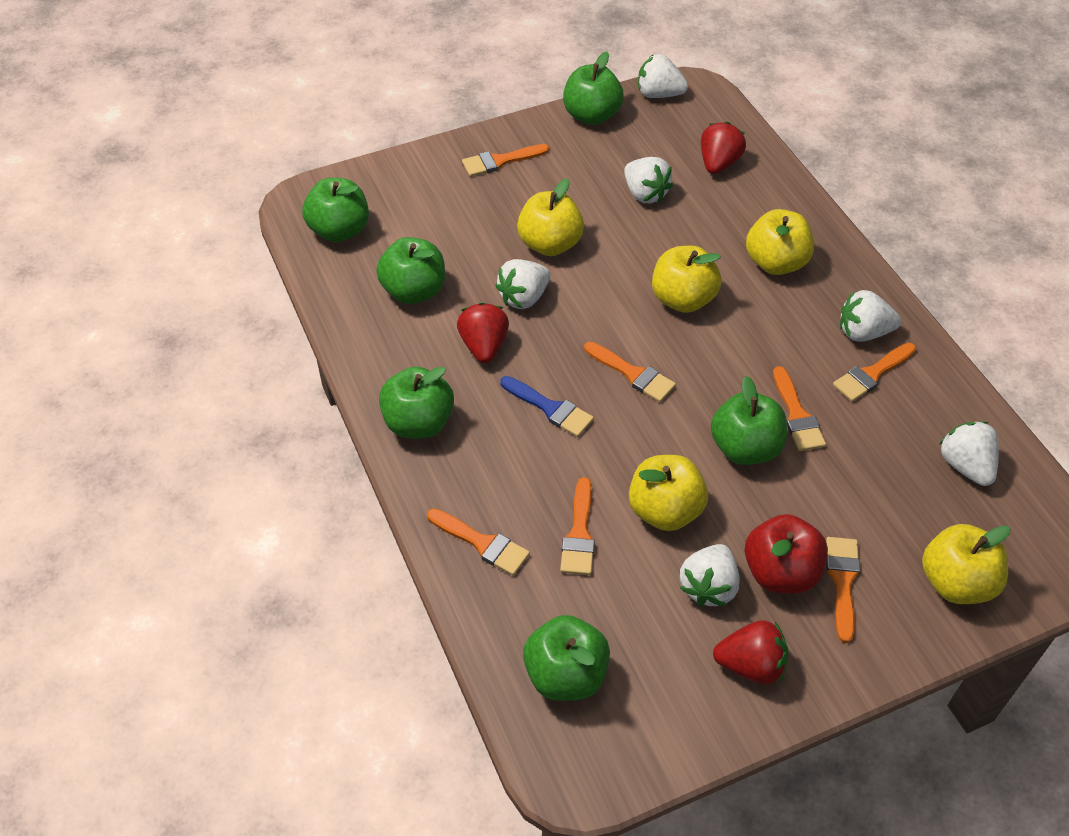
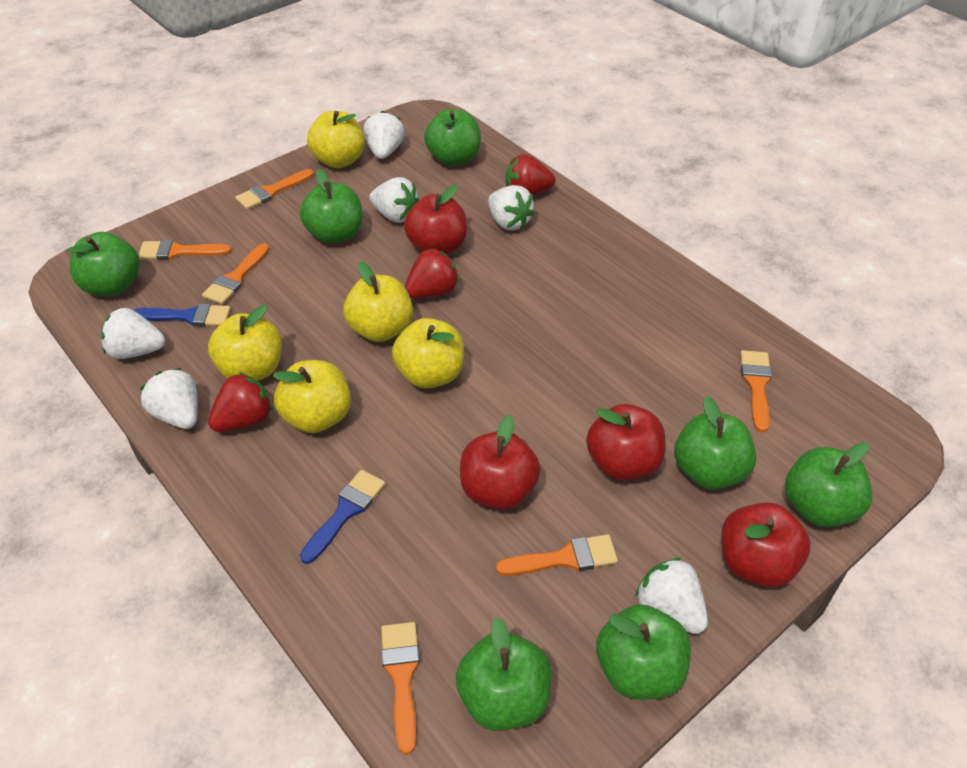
blue brush: [500,376,594,437] = 1 -> [134,303,231,327] [300,470,385,564] = 2
green apple: [302,178,369,242] [376,237,445,304] [379,367,454,439] [523,615,610,701] [563,52,624,125] [711,376,787,465] = 6 -> [67,232,140,296] [300,169,362,244] [424,109,481,166] [456,617,551,731] [596,604,691,700] [674,396,756,490] [785,442,872,527] = 7
orange brush: [427,508,530,576] [462,144,549,177] [560,477,595,575] [584,342,676,402] [773,366,826,451] [826,537,860,643] [833,343,916,402] = 7 -> [138,240,232,260] [202,243,270,304] [235,169,314,210] [381,622,420,755] [496,534,618,576] [740,350,772,432] = 6
red apple: [745,514,828,594] = 1 -> [404,185,467,254] [460,415,540,510] [586,404,665,481] [721,502,811,588] = 4

